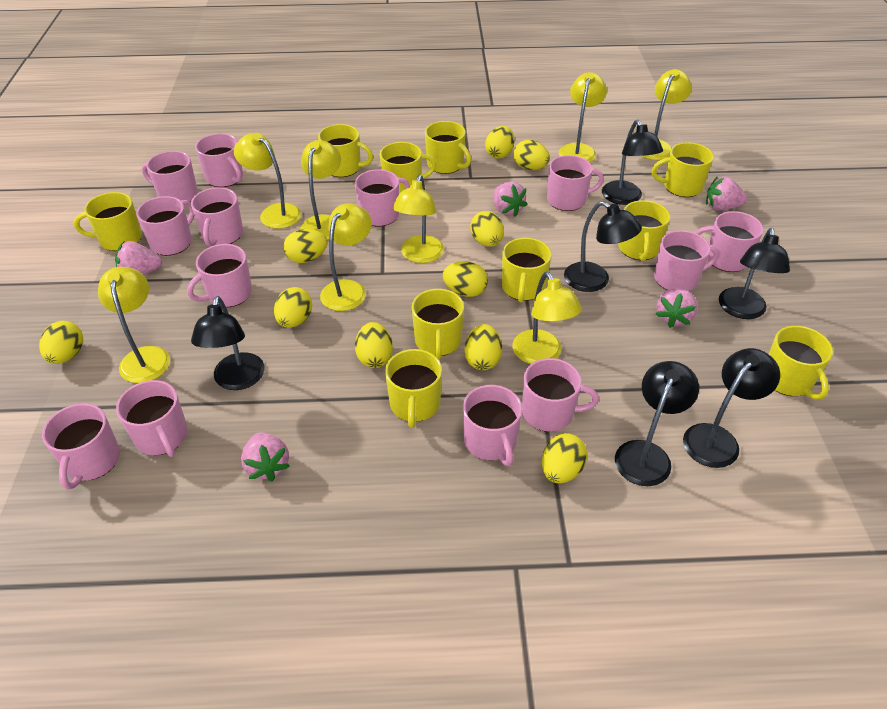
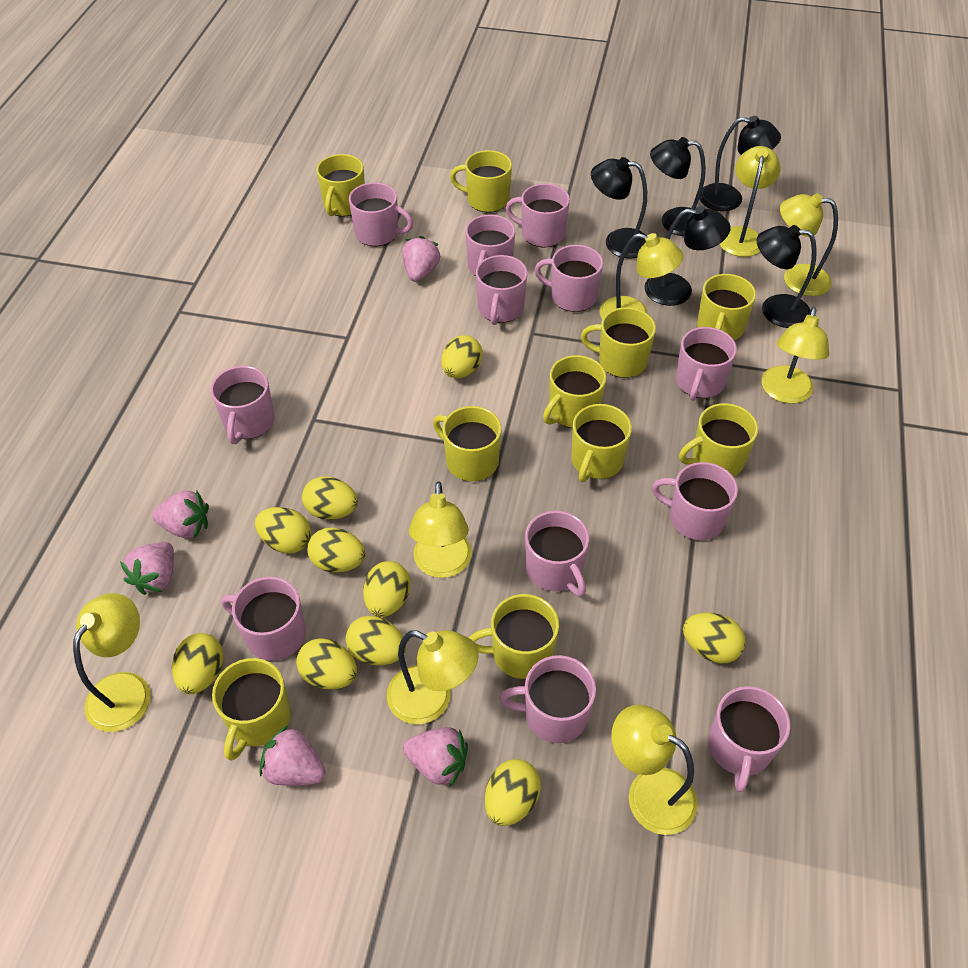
black lamp: [191,296,265,390] [564,201,642,292] [602,120,663,205] [615,361,699,486] [683,348,780,468] [719,228,790,319] = 6 -> [591,157,647,259] [644,206,731,306] [650,137,706,236] [699,116,781,211] [757,225,817,328] = 5
pink mug: [42,403,120,490] [116,380,188,457] [136,196,194,256] [142,151,198,202] [187,244,252,307] [191,187,243,247] [195,133,243,187] [355,169,410,227] [463,385,522,466] [522,358,599,432] [547,155,604,211] [654,230,719,291] [695,211,764,272] = 13 -> [211,366,275,444] [221,577,306,661] [349,183,413,247] [465,214,515,276] [476,255,528,325] [499,655,596,743] [505,184,570,248] [525,511,589,597] [534,245,603,312] [652,462,738,540] [676,327,737,401] [708,686,790,792] = 12

